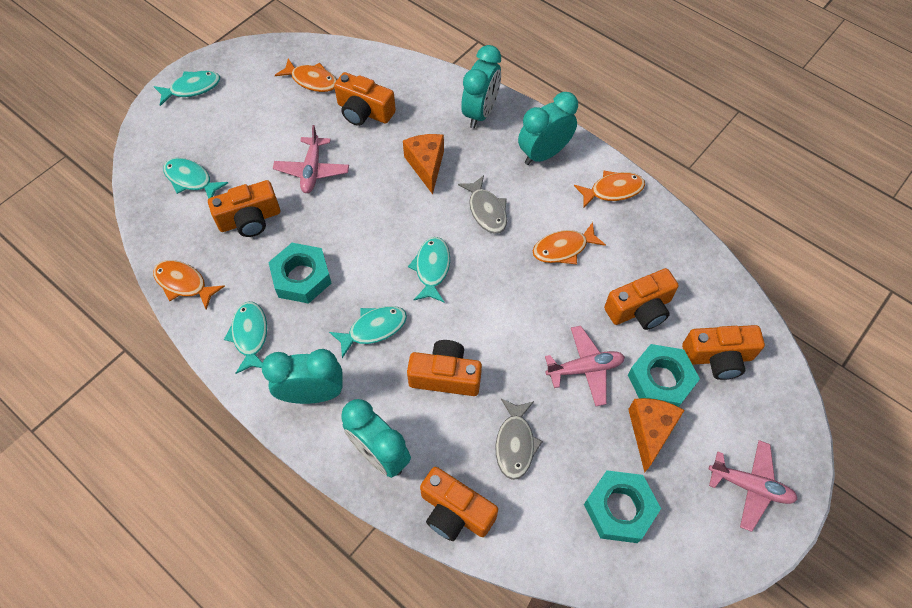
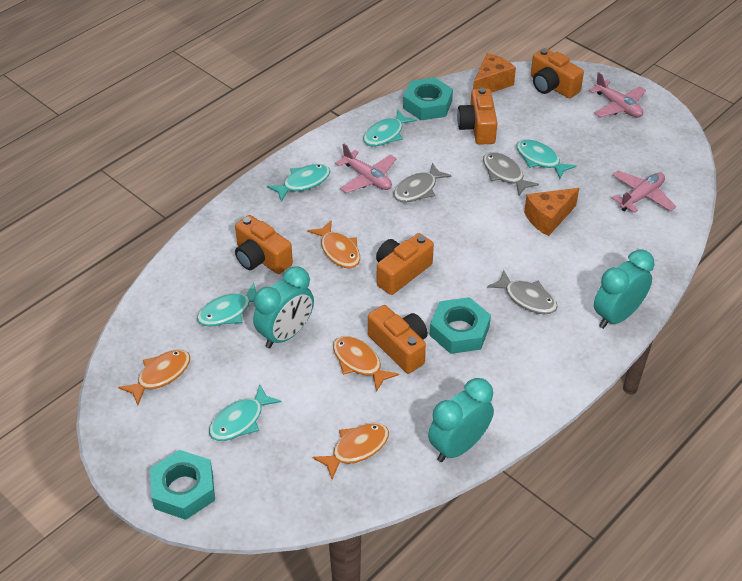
grey fish: [458,175,507,234] [496,399,543,480] = 2 -> [394,163,452,203] [483,152,539,195] [487,270,558,314] = 3
orange camera: [208,180,280,237] [334,72,396,126] [407,340,482,396] [420,467,498,541] [604,268,679,330] [682,325,765,380] = 6 -> [235,215,293,274] [368,305,428,373] [376,233,434,295] [457,88,497,145] [531,48,584,98] = 5
turquoise clock: [262,349,343,404] [341,399,411,478] [461,45,501,128] [518,92,578,165] = 4 -> [253,266,314,348] [428,378,494,462] [594,250,654,329] = 3

